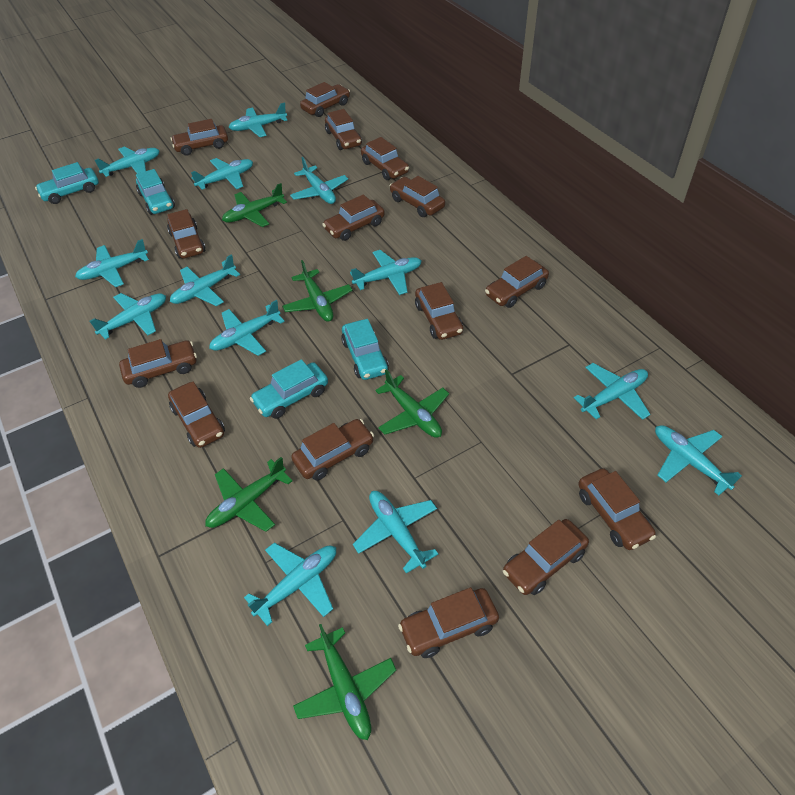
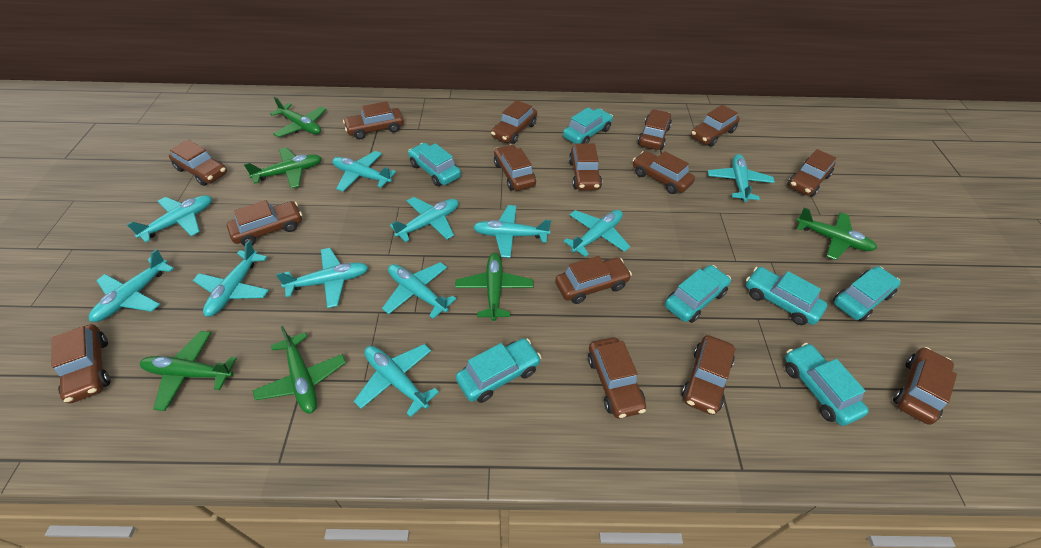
green plane: [205,457,292,532] [222,183,287,227] [282,260,352,322] [293,624,396,740] [375,369,449,438] = 5 -> [140,331,237,411] [244,147,322,188] [252,326,346,414] [270,96,326,137] [455,253,533,321] [796,208,877,260] = 6
turquoise car: [35,162,99,204] [136,169,175,215] [250,359,328,419] [341,319,389,380] = 4 -> [408,143,461,186] [456,338,542,403] [563,107,613,144] [665,265,731,323] [746,267,827,325] [785,343,869,426] [833,266,901,321] = 7
turquoise plane: [75,239,149,287] [90,293,166,339] [95,146,160,177] [170,254,240,306] [191,158,253,189] [209,300,285,356] [229,103,287,137] [244,543,336,626] [290,157,348,204] [350,250,421,295] [353,491,438,573] [574,363,650,420] [655,425,742,495] = 13 -> [89,249,174,322] [126,195,212,243] [193,240,269,317] [276,248,368,308] [332,151,396,192] [354,344,439,417] [382,262,456,319] [390,197,459,242] [473,205,551,258] [563,210,631,257] [708,154,775,202] = 11

